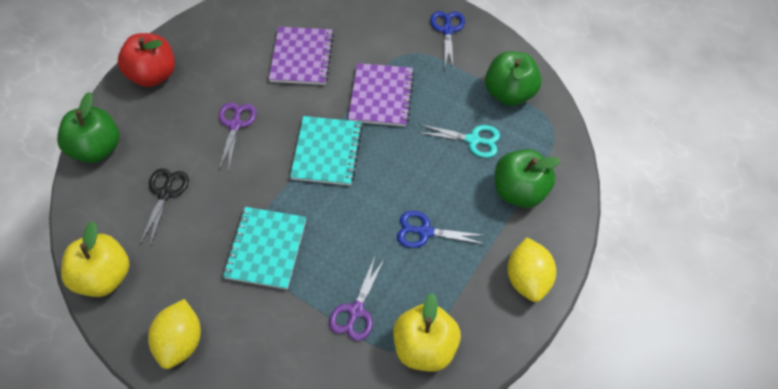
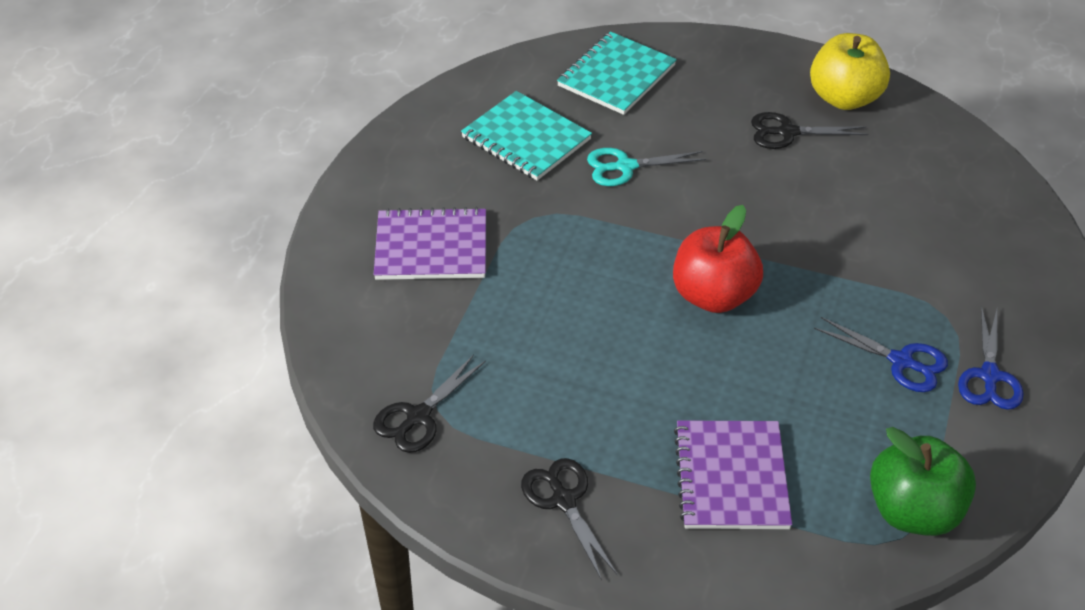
black scissors: [140,168,189,246] = 1 -> [373,354,486,453] [521,458,618,580] [751,112,868,149] = 3
green apple: [57,92,120,163] [485,51,542,106] [495,149,561,208] = 3 -> [870,427,976,536] = 1
purple scissors: [219,102,256,170] [329,254,385,341] = 2 -> none = 0
yellow apple: [61,221,130,297] [393,293,461,372] = 2 -> [810,33,890,110] = 1
yellow lemon: [148,299,201,369] [507,238,556,302] = 2 -> none = 0

